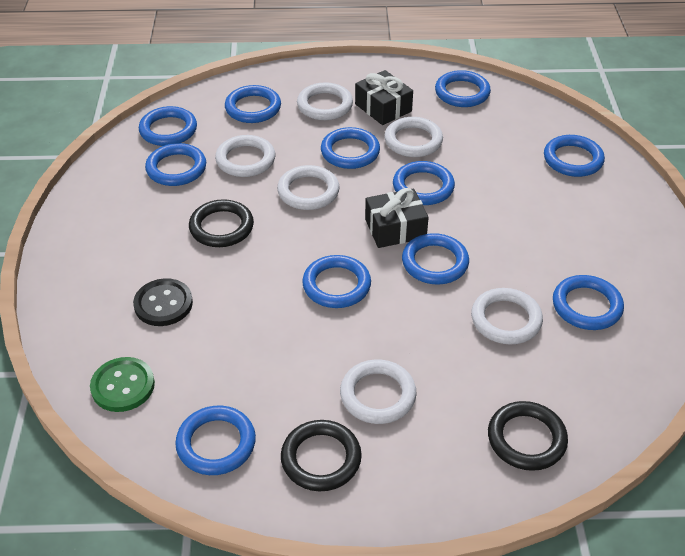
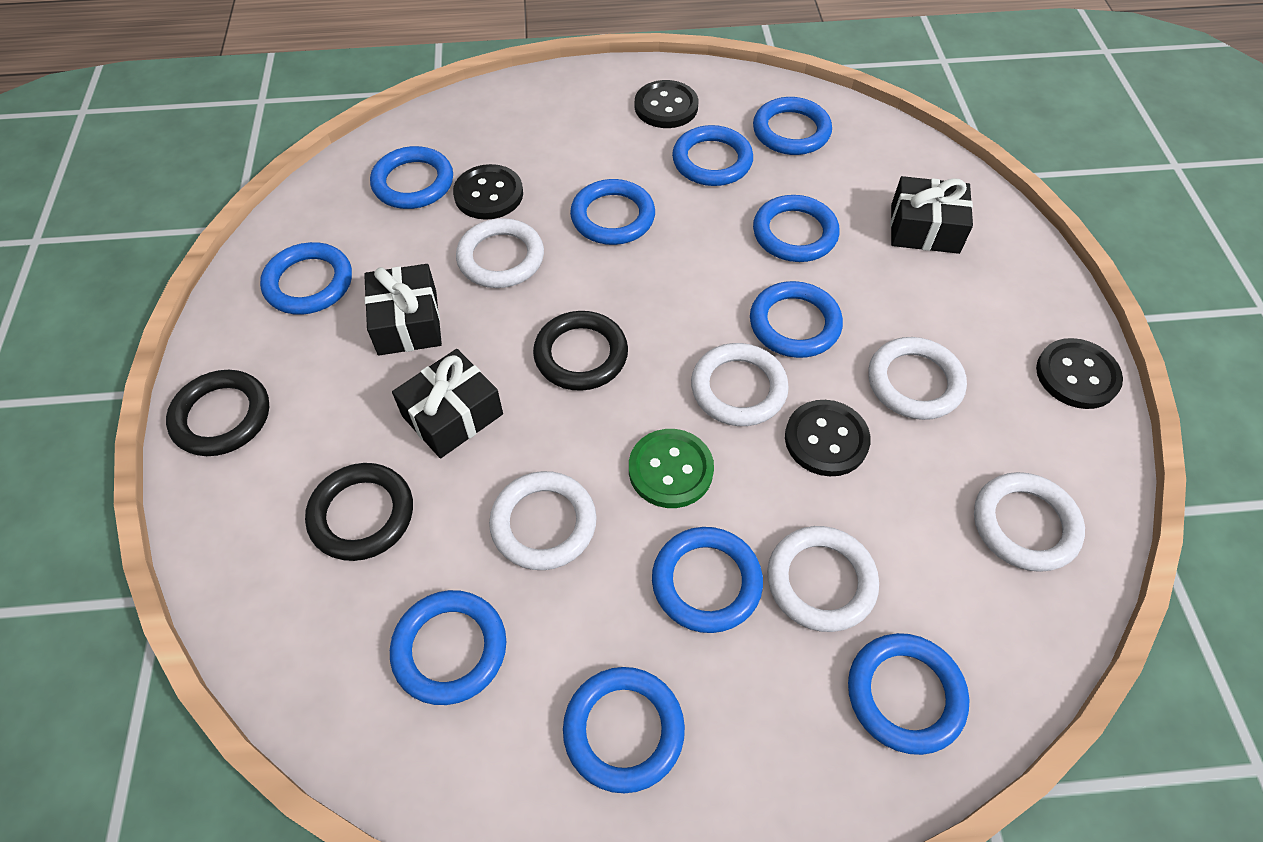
black button: [133,278,193,326] = 1 -> [453,164,523,220] [635,80,698,128] [785,400,871,476] [1036,338,1123,409] = 4
black gift: [355,70,413,125] [365,188,429,248] = 2 -> [364,264,442,355] [392,349,503,458] [890,176,973,254] = 3

